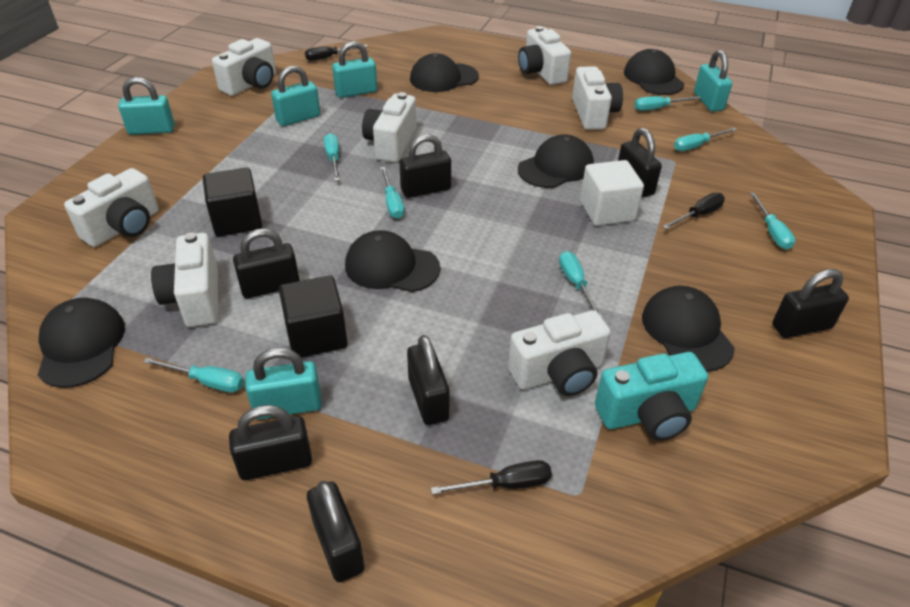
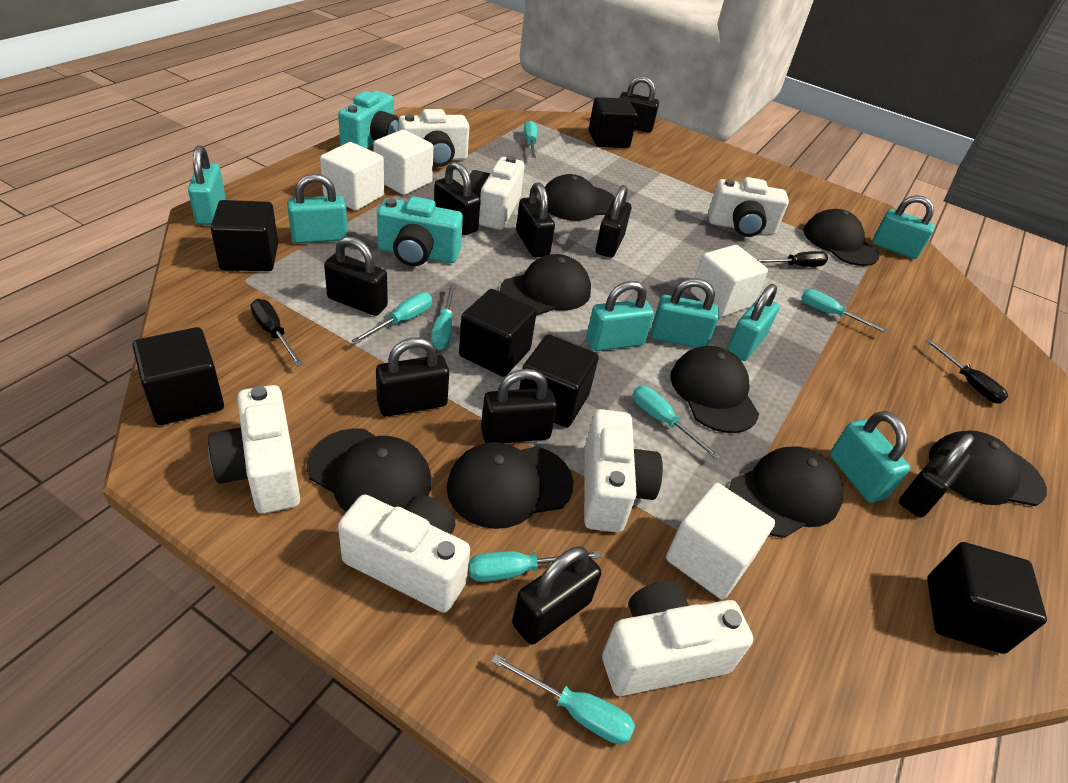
black cap: [38,298,125,388] [345,230,440,292] [410,53,479,92] [518,135,594,188] [624,49,684,95] [642,286,735,372] = 6 -> [307,428,431,512] [446,442,573,529] [500,254,591,316] [545,174,616,221] [670,346,759,433] [729,446,843,538] [804,209,879,266] [929,430,1047,506] = 8
black cube: [203,167,262,237] [279,275,348,358] = 2 -> [132,327,224,425] [211,200,278,271] [459,289,537,377] [519,334,599,428] [589,97,637,148] [927,542,1047,654] = 6
black padlock: [229,405,312,480] [233,229,300,298] [307,481,364,582] [399,134,451,198] [407,335,450,425] [618,128,662,197] [772,269,849,338] = 7 -> [324,236,388,316] [376,337,449,417] [434,161,481,235] [481,369,557,443] [512,546,601,645] [516,182,555,258] [596,185,631,258] [619,76,659,133] [899,434,974,518] = 9
turquoise camera: [595,352,708,441] = 1 -> [338,91,399,149] [377,196,463,266] = 2
turquoise padlock: [118,77,175,135] [245,348,322,420] [271,66,320,126] [332,41,377,98] [694,50,732,112] = 5 -> [188,146,226,225] [287,174,348,244] [586,281,654,351] [651,278,719,348] [727,284,780,361] [830,411,910,503] [872,195,935,259] = 7
white cube: [580,160,644,226] = 1 -> [320,142,384,211] [373,130,433,195] [666,483,775,599] [691,245,768,317] = 4

